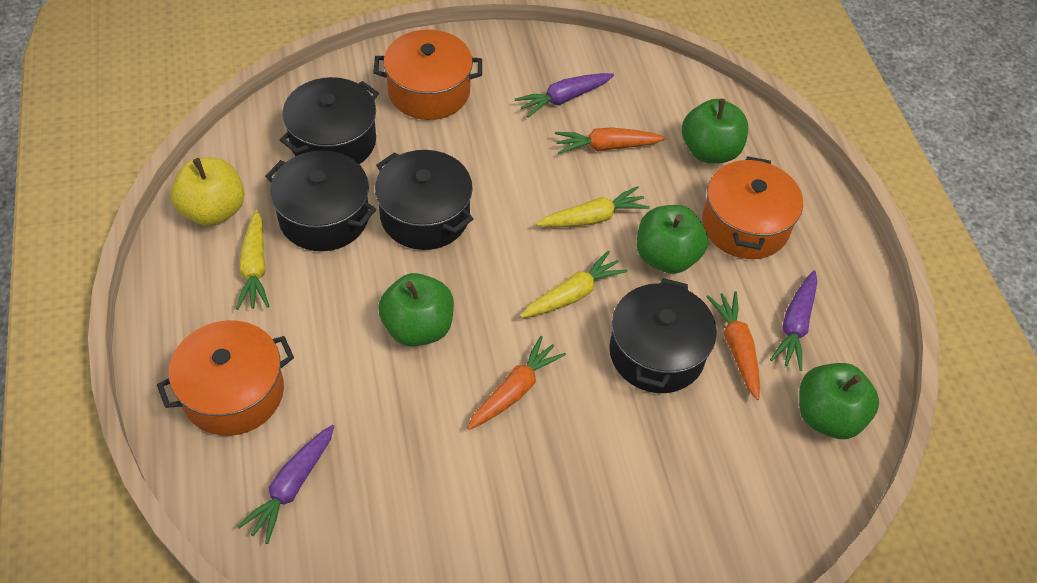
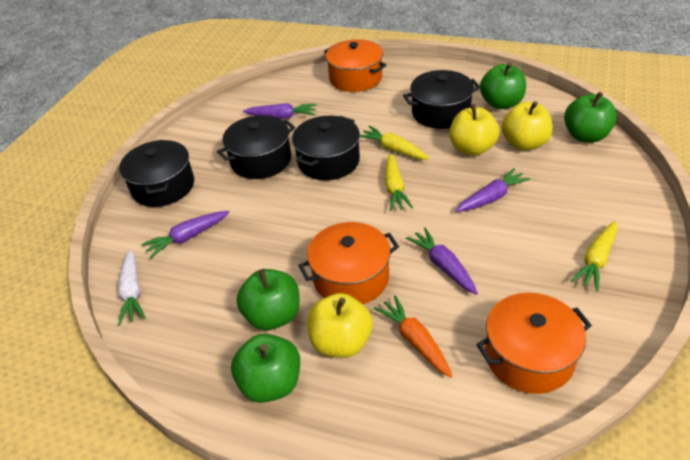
orange carrot: [467,336,566,430] [555,127,666,154] [707,291,760,400] = 3 -> [374,295,453,378] = 1
purple carrot: [237,425,334,544] [515,73,614,118] [770,270,817,371] = 3 -> [141,211,229,258] [243,103,317,119] [406,228,478,295] [455,168,531,212] = 4
white carrot: none = 0 -> [118,250,145,325] = 1
yellow apple: [171,157,244,226] = 1 -> [307,293,373,358] [450,104,500,156] [502,101,553,151] = 3

